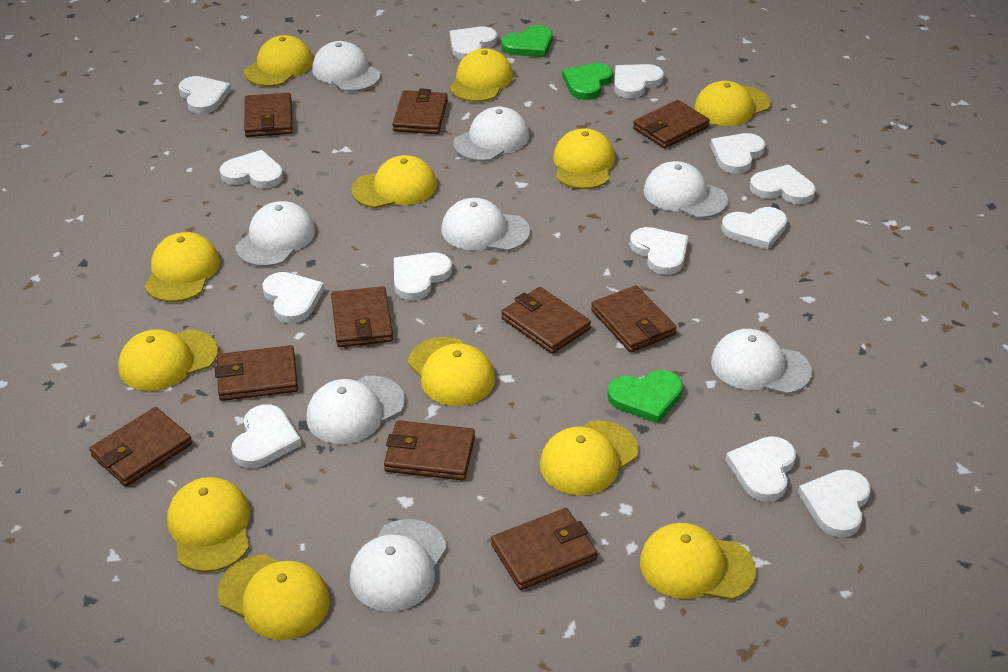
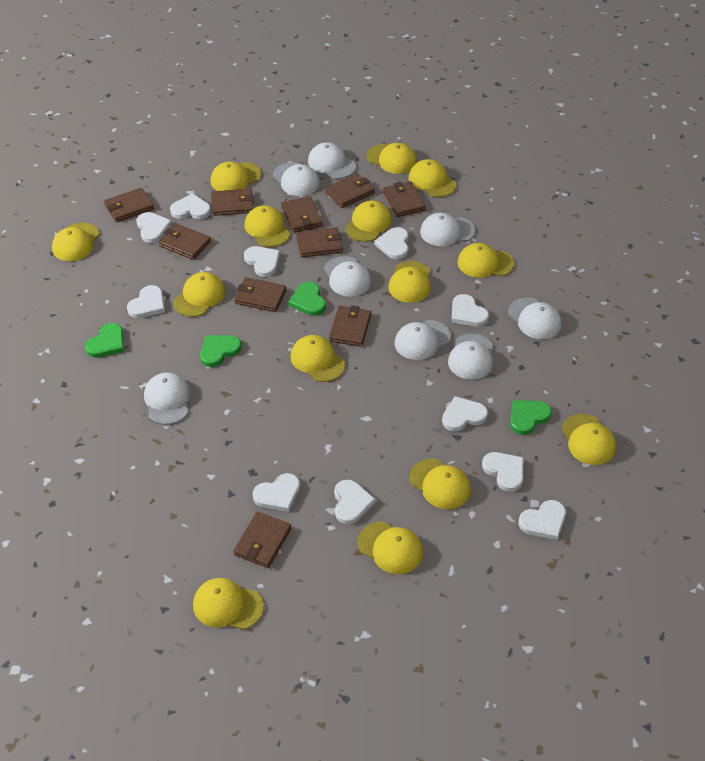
green heart: [501,25,553,57] [562,63,613,100] [607,370,683,423] = 3 -> [85,323,124,358] [200,335,242,367] [288,282,326,316] [510,400,552,435] = 4
white heart: [178,76,231,114] [220,150,283,188] [231,404,302,468] [262,272,324,323] [394,252,452,300] [450,26,497,60] [614,64,664,98] [630,227,688,275] [710,133,765,174] [721,207,787,250] [726,436,796,502] [750,164,815,204] [798,469,871,538] = 13 -> [127,285,165,318] [137,212,172,243] [170,194,211,219] [244,246,280,277] [253,473,300,512] [334,480,376,525] [374,227,408,260] [442,396,488,432] [451,294,489,327] [482,452,524,492] [519,500,566,540] = 11
yellow cap: [118,329,218,391] [145,232,220,302] [167,477,250,572] [218,555,330,640] [244,35,313,87] [351,155,437,208] [408,337,495,406] [450,48,513,102] [540,420,638,495] [553,128,615,189] [640,523,756,600] [695,81,770,126] = 12 -> [52,223,99,261] [174,272,225,317] [193,578,264,630] [211,162,261,191] [244,205,290,247] [291,335,345,382] [345,200,392,242] [357,522,423,574] [367,143,417,174] [389,261,431,303] [408,159,457,197] [409,459,471,509] [457,243,514,278] [562,414,616,465] = 14

